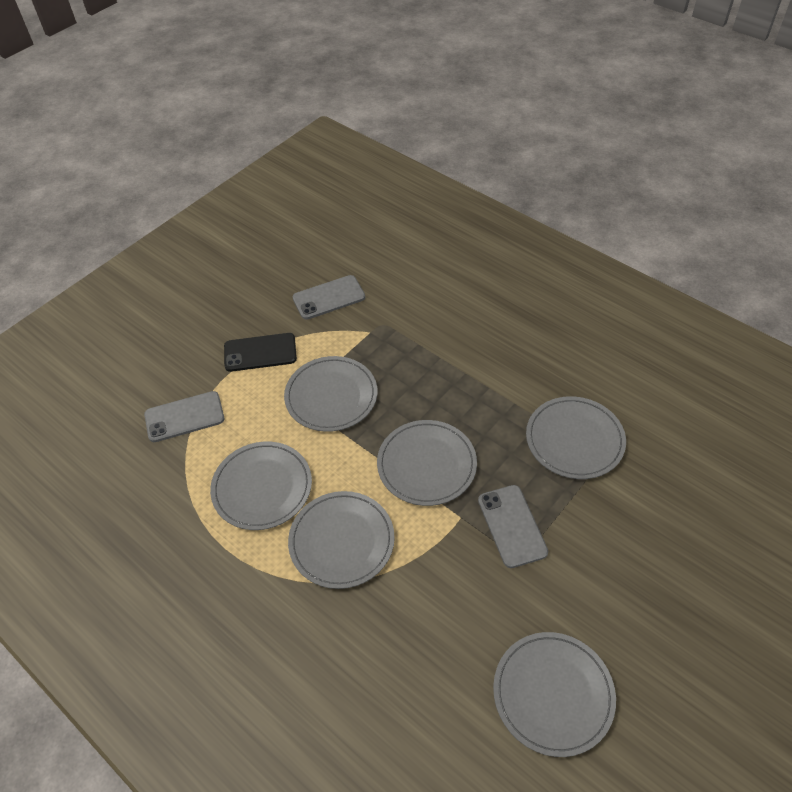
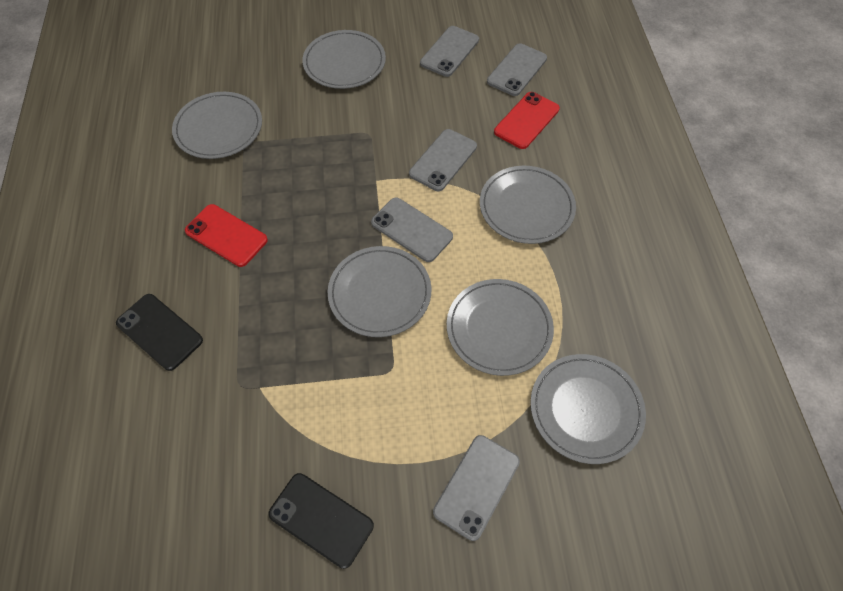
black phone: [224,333,297,372] = 1 -> [116,294,203,371] [268,473,374,569] = 2
grey phone: [144,391,224,442] [293,275,365,320] [478,485,548,568] = 3 -> [371,198,453,262] [409,129,477,191] [420,26,479,77] [433,435,520,541] [487,43,547,96] = 5
red phone: none = 0 -> [185,204,268,267] [494,92,560,149] = 2

